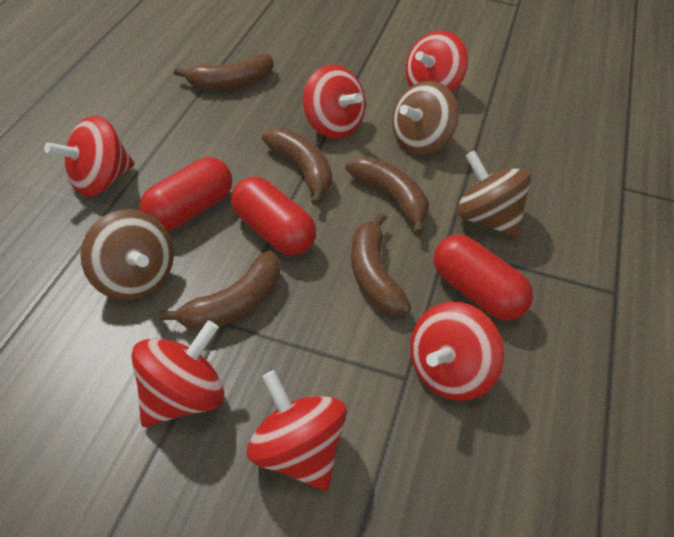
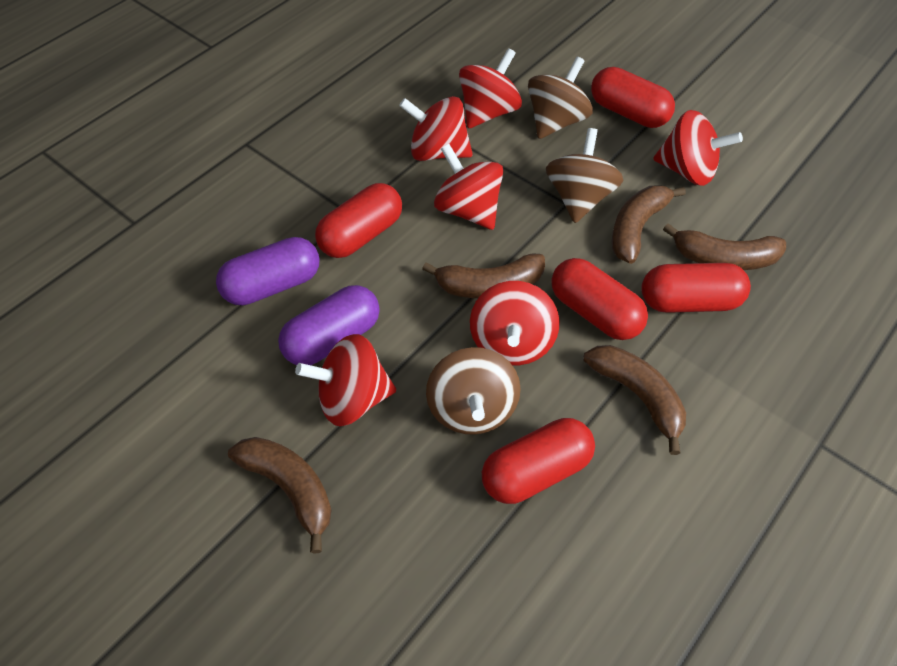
purple capsule: none = 0 -> [216,237,320,305] [278,285,380,365] = 2
red capsule: [139,157,232,231] [231,177,316,256] [433,234,533,320] = 3 -> [315,183,402,258] [482,418,595,504] [551,258,648,340] [591,67,675,128] [641,263,751,313] = 5

